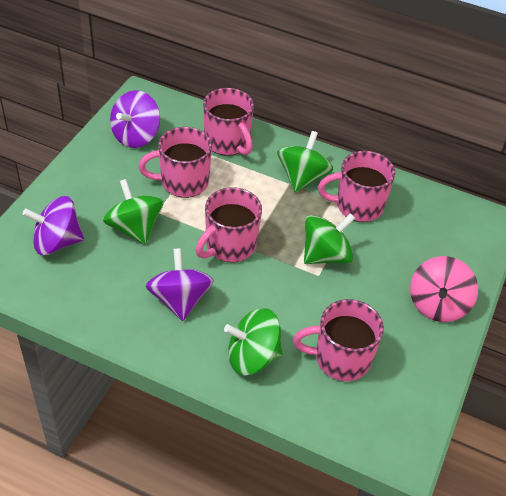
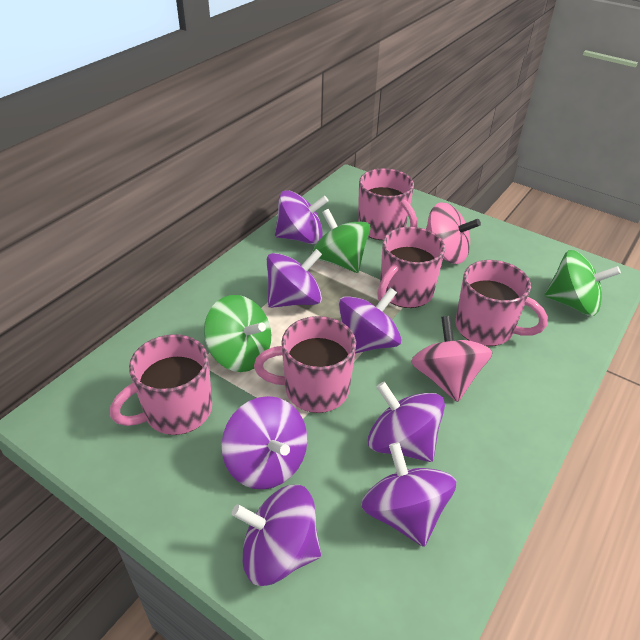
green spinning top: [103,179,164,244] [224,308,282,375] [277,131,333,192] [304,213,355,264] = 4 -> [204,295,271,372] [312,209,371,273] [544,250,621,316] = 3
pink spinning top: [410,256,478,322] = 1 -> [411,316,493,402] [426,202,481,264] = 2
purple spinning top: [23,196,84,255] [110,90,160,148] [146,248,214,321] = 3 -> [222,396,307,489] [232,485,321,586] [267,249,322,308] [275,190,328,244] [339,287,402,353] [361,442,456,547] [368,382,445,462] = 7

